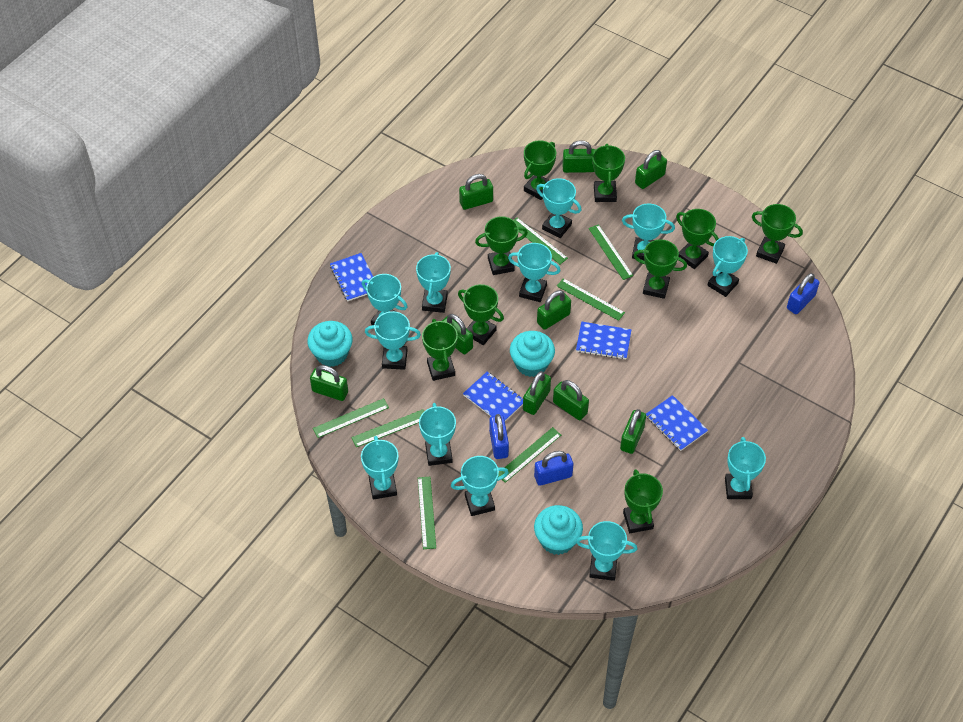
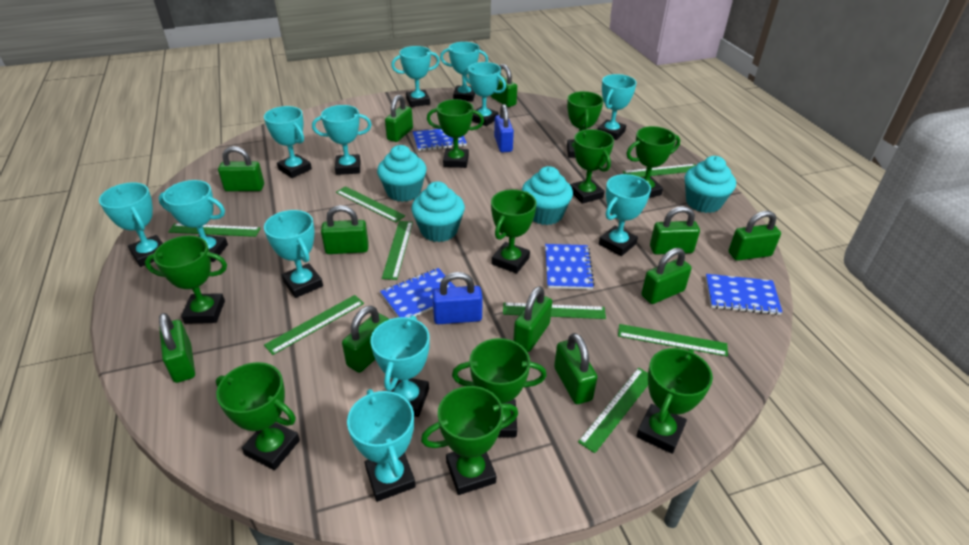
blue padlock: [489,414,509,459] [534,451,573,486] [787,273,819,314] = 3 -> [432,272,483,324] [494,104,514,152] = 2
green padlock: [310,365,348,401] [442,314,473,354] [459,174,493,210] [523,371,551,415] [537,290,571,330] [553,380,589,420] [562,140,595,173] [620,409,646,454] [635,150,667,189] = 9 -> [159,313,195,383] [218,146,264,191] [321,205,369,254] [342,306,389,373] [385,95,413,142] [490,64,517,107] [513,286,552,352] [554,333,598,404] [641,248,692,304] [650,206,700,255] [728,211,781,261] = 11
green ruler: [313,398,389,438] [351,409,424,447] [418,477,436,549] [498,427,561,483] [514,218,568,264] [557,278,625,321] [588,224,633,280] = 7 -> [168,223,260,237] [264,295,364,355] [336,186,405,222] [382,221,413,280] [503,303,606,319] [578,368,648,453] [618,324,728,356] [623,164,696,177] = 8
green trophy: [422,319,458,381] [458,284,504,345] [475,216,528,275] [524,140,556,200] [592,144,625,202] [623,469,663,533] [634,239,687,299] [676,209,719,269] [752,204,803,264] = 9 -> [145,235,227,324] [216,362,300,470] [421,386,518,495] [427,99,484,168] [452,338,547,437] [491,189,537,274] [567,91,603,158] [570,129,614,204] [626,126,680,198] [636,348,713,454] = 10
turquoise cupcake: [307,321,353,367] [510,331,555,377] [534,505,583,555] = 3 -> [377,145,427,202] [411,182,465,242] [522,166,573,225] [685,156,736,213] = 4

